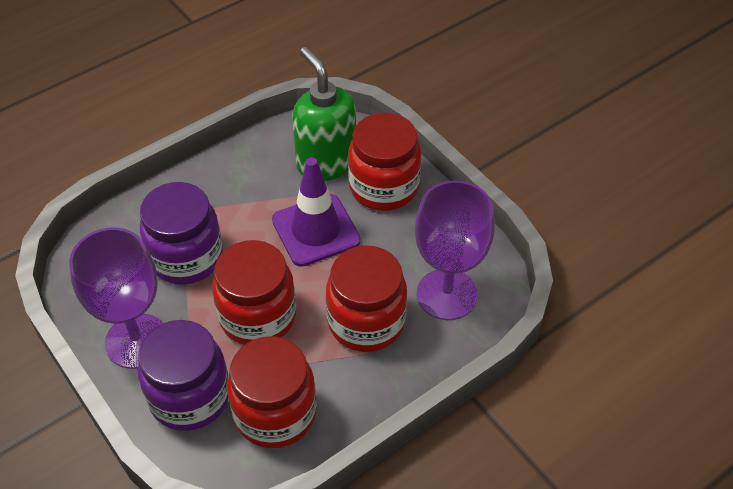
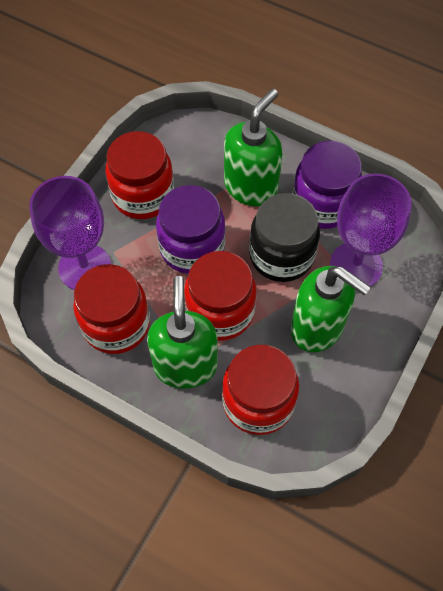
black jar: none = 0 -> [249,193,320,282] = 1
green soap dispenser: [292,47,356,181] = 1 -> [147,276,218,389] [224,89,283,206] [291,266,371,352] = 3
purple traffic cone: [272,157,361,267] = 1 -> none = 0

